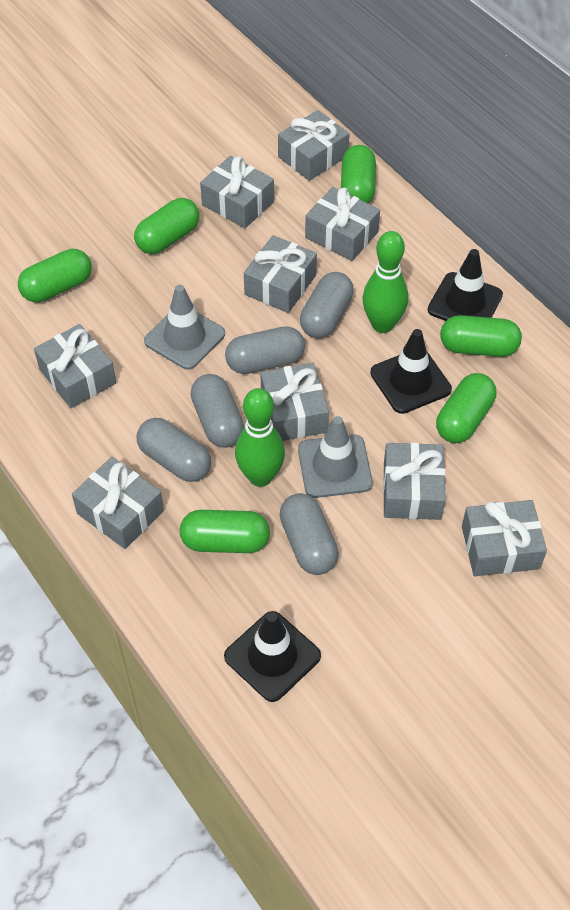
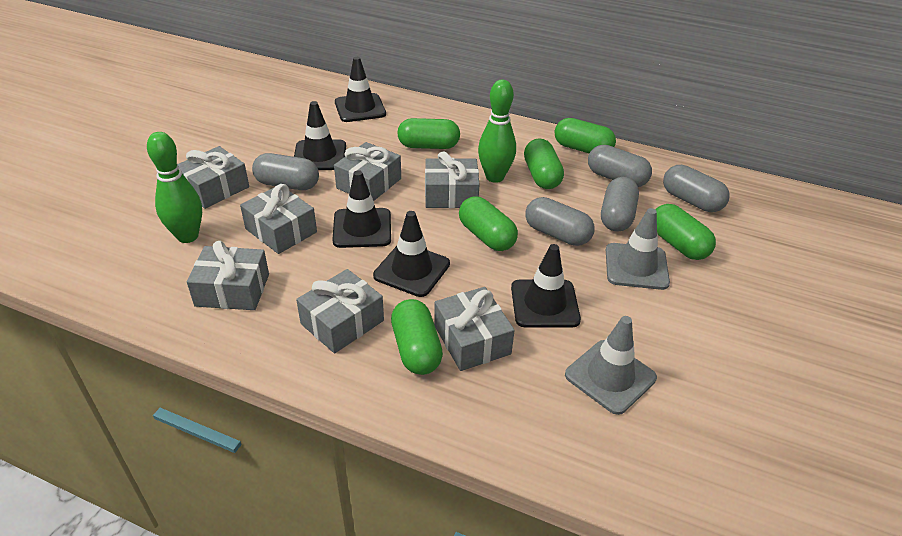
black traffic cone: [224,611,321,702] [370,329,452,414] [428,249,503,321] = 3 -> [294,101,346,170] [332,170,391,248] [335,57,386,122] [373,211,450,297] [511,244,581,328] = 5
grey gift: [34,324,116,408] [72,457,164,549] [200,156,274,228] [244,235,317,313] [260,363,329,441] [278,110,349,181] [305,187,380,261] [383,443,446,520] [462,500,547,576] = 9 -> [178,146,249,209] [187,241,269,310] [240,184,317,254] [296,269,384,353] [334,142,401,201] [425,151,480,208] [434,287,515,371] = 7

